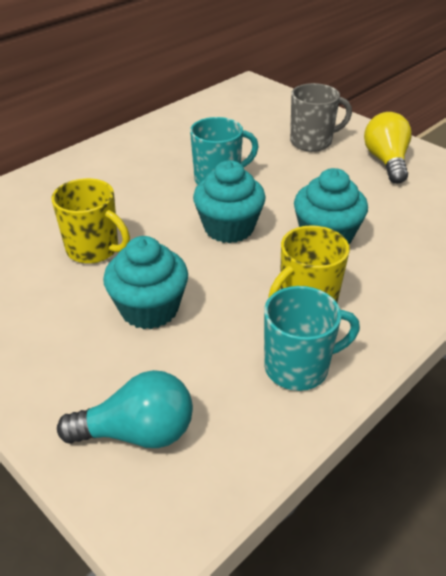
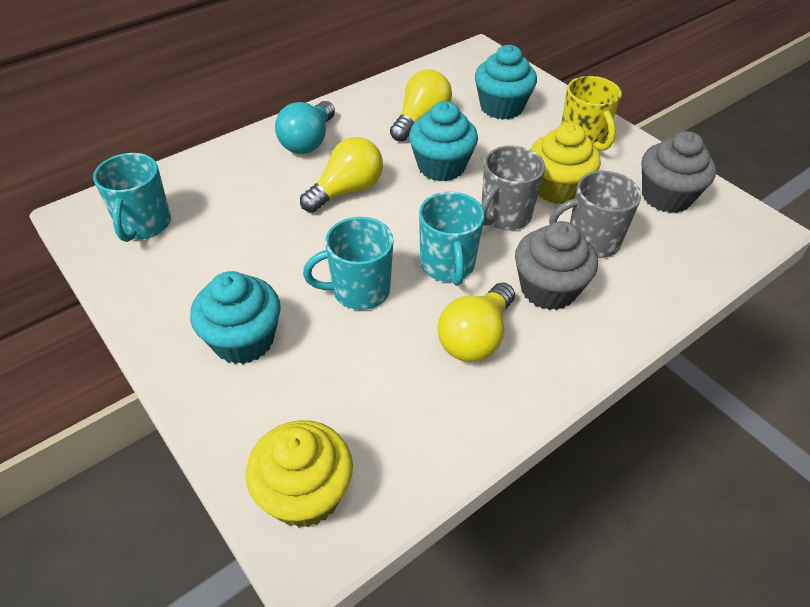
grey cupcake: none = 0 -> [515,221,598,310] [642,131,716,213] = 2
grey mug: [290,83,352,152] = 1 -> [481,146,545,230] [549,171,641,258] = 2
turquoise mug: [190,117,259,185] [264,286,360,391] = 2 -> [93,153,171,242] [303,217,394,310] [419,192,485,286] = 3
yellow cupcake: none = 0 -> [246,420,353,528] [530,123,601,204] = 2
yellow light bulb: [364,112,412,184] = 1 -> [300,137,383,213] [390,69,452,142] [437,282,515,362] = 3
yellow mug: [52,178,130,264] [268,225,350,303] = 2 -> [561,76,622,151] = 1

